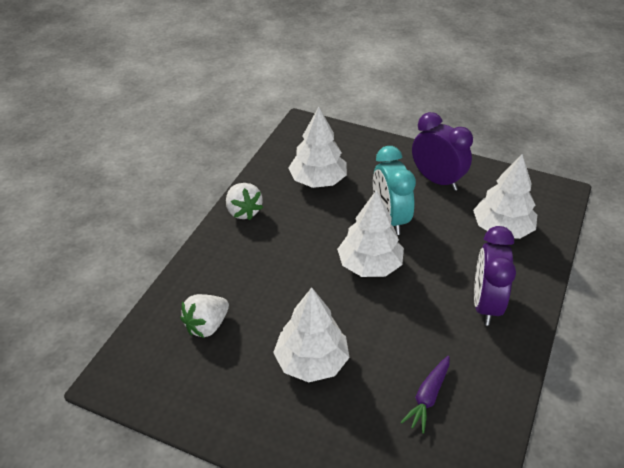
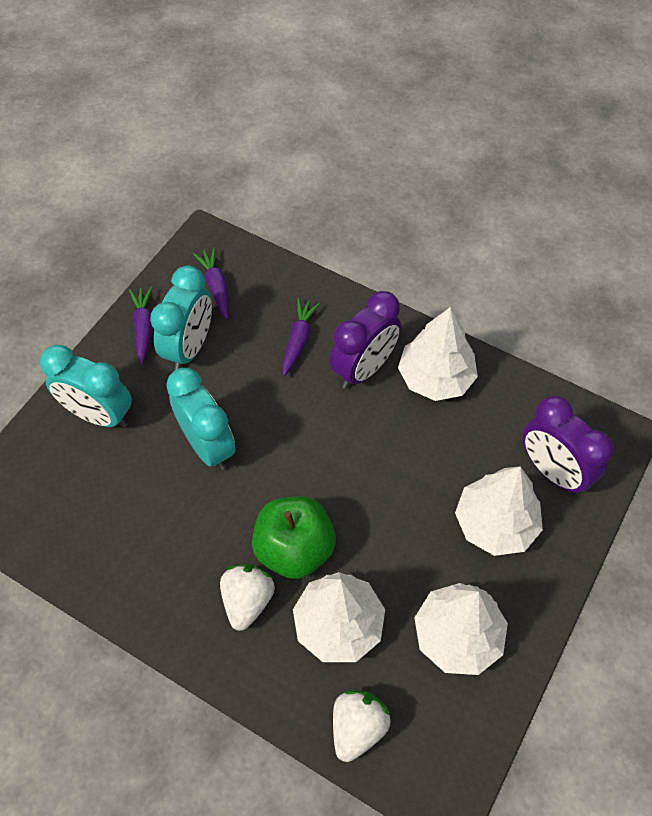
green apple: none = 0 -> [252,496,336,579] = 1
purple carrot: [400,356,449,434] = 1 -> [129,287,153,365] [193,248,229,320] [282,298,320,376] = 3
turquoise clock: [373,146,416,235] = 1 -> [40,345,132,428] [150,265,212,370] [166,368,236,470] = 3

